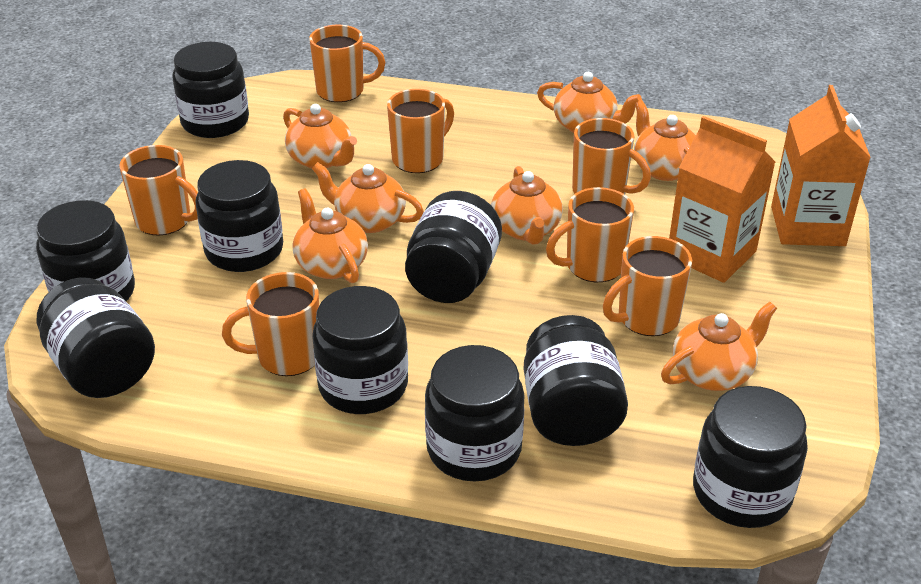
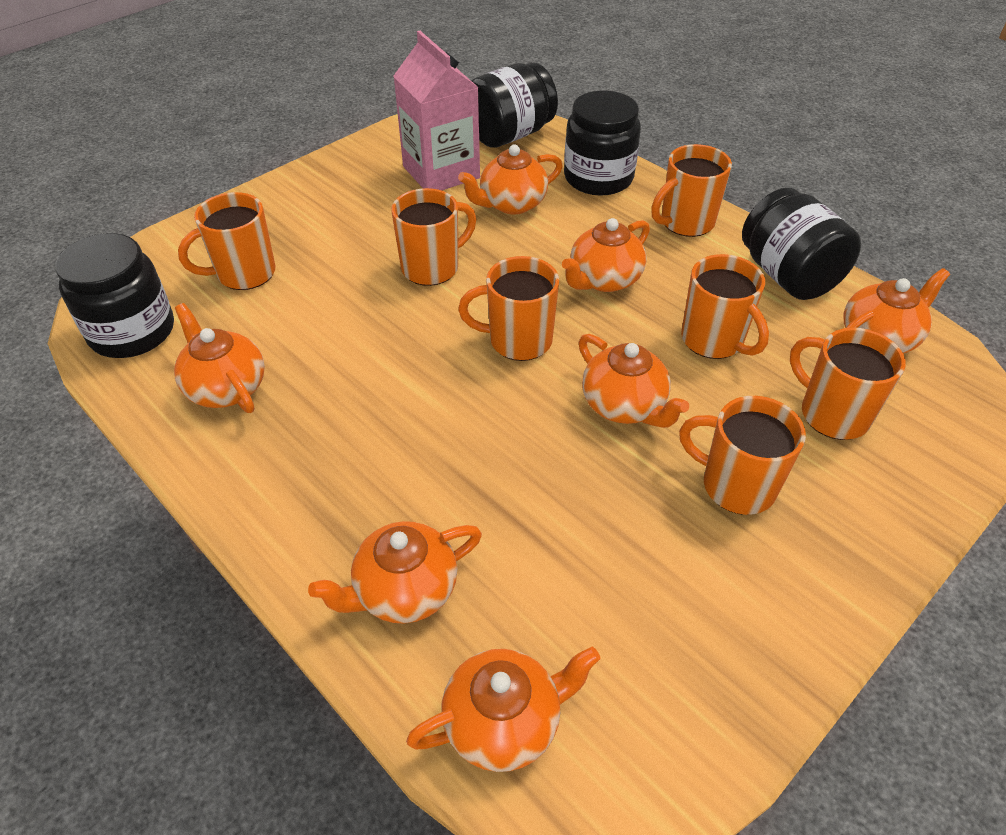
black jar: [36,200,135,301] [37,277,155,398] [172,42,249,138] [196,160,283,272] [312,286,408,414] [405,191,502,303] [425,345,525,481] [524,315,628,446] [693,386,808,528] = 9 -> [55,233,174,358] [471,62,558,148] [564,91,641,196] [742,188,861,300] = 4
orange carton: [669,116,775,283] [771,85,871,246] = 2 -> none = 0
pink carton: none = 0 -> [393,31,480,190] = 1

